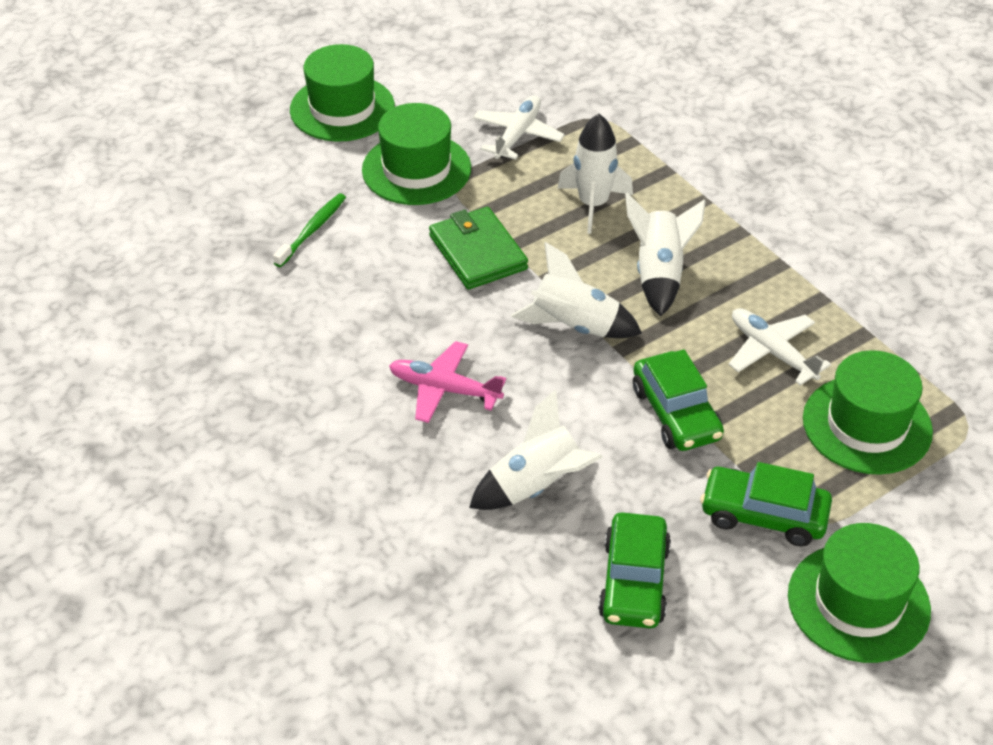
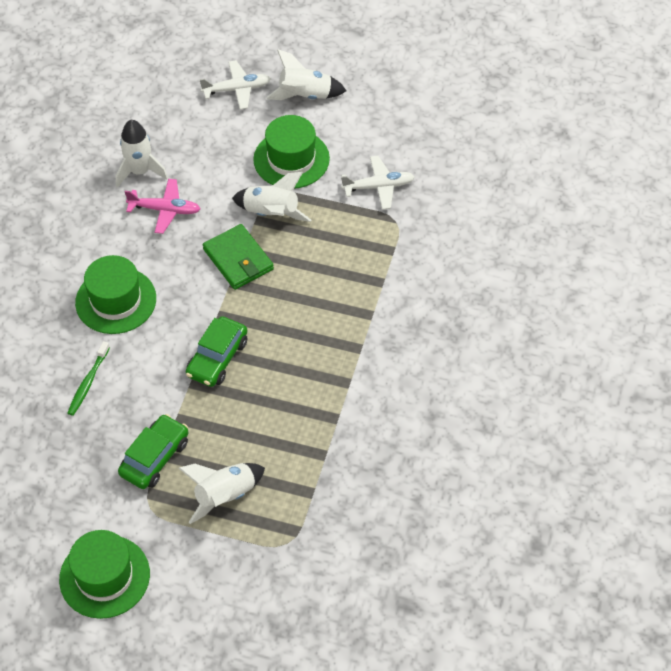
green car: [598,513,671,628] [633,349,724,451] [700,462,832,547] = 3 -> [118,414,189,489] [186,317,247,387] = 2
green hat: [290,44,395,142] [362,103,471,205] [788,523,931,663] [803,350,933,475] = 4 -> [59,530,150,619] [75,255,156,334] [253,115,330,189] = 3

